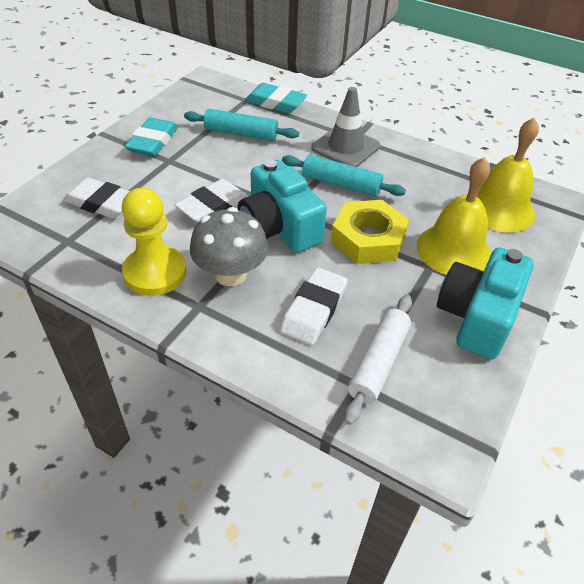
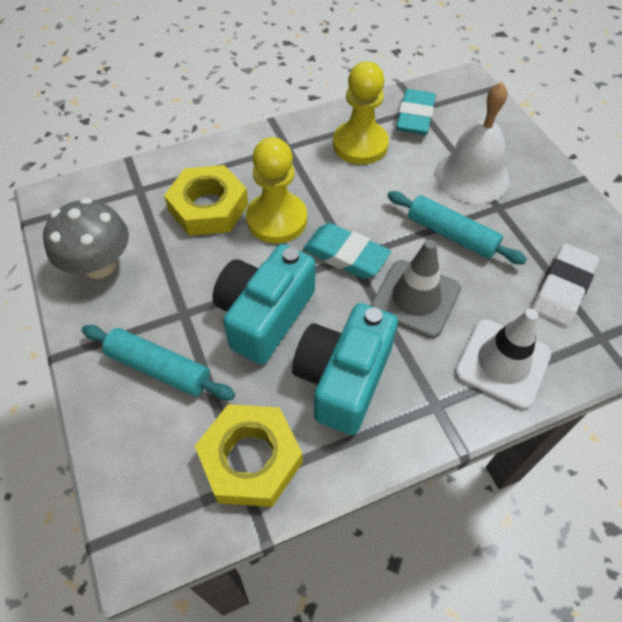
white bell: none = 0 -> [435,82,509,204] = 1
white eraser: [63,177,130,219] [175,179,248,222] [280,268,348,345] = 3 -> [532,244,599,326] = 1
white rolling pin: [344,295,412,425] = 1 -> none = 0
white traffic cone: none = 0 -> [455,309,551,409] = 1
yellow bell: [417,157,492,275] [476,118,539,233] = 2 -> none = 0
yellow nut: [331,200,409,264] = 1 -> [164,165,248,236] [195,404,303,507] = 2
yellow pawn: [122,188,187,296] = 1 -> [246,137,307,243] [333,61,389,165] = 2

